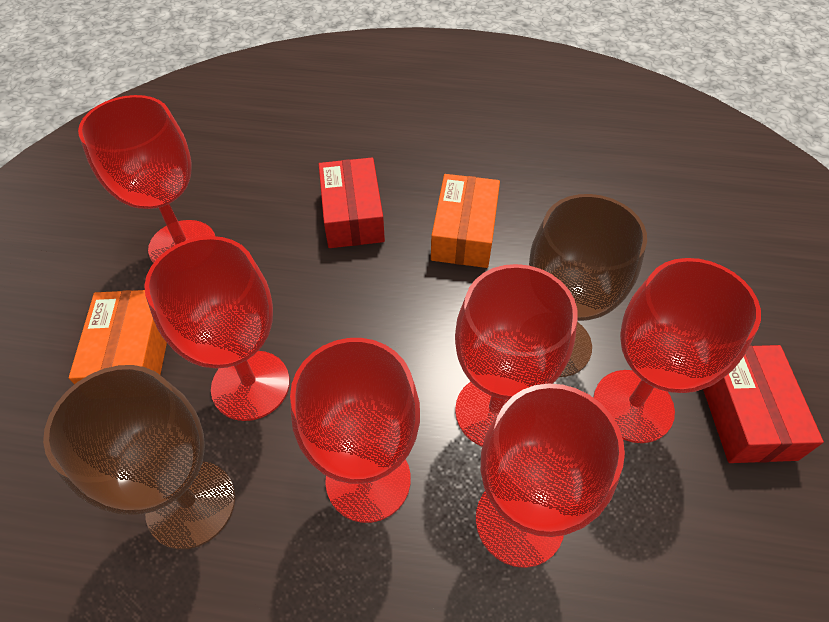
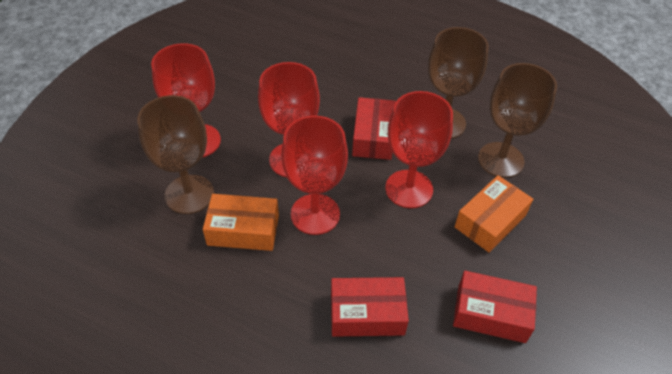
brown goblet: [43,365,235,550] [529,194,647,377] = 2 -> [137,95,214,214] [428,27,489,139] [478,63,557,178] = 3
red box: [319,157,385,248] [703,345,824,463] = 2 -> [331,277,409,337] [352,97,396,160] [453,271,537,343] = 3
red goblet: [78,95,215,263] [144,236,290,421] [290,338,420,523] [455,264,578,447] [476,383,625,568] [593,258,761,443] = 6 -> [151,43,221,157] [258,62,320,177] [281,115,348,235] [385,91,453,208] = 4

